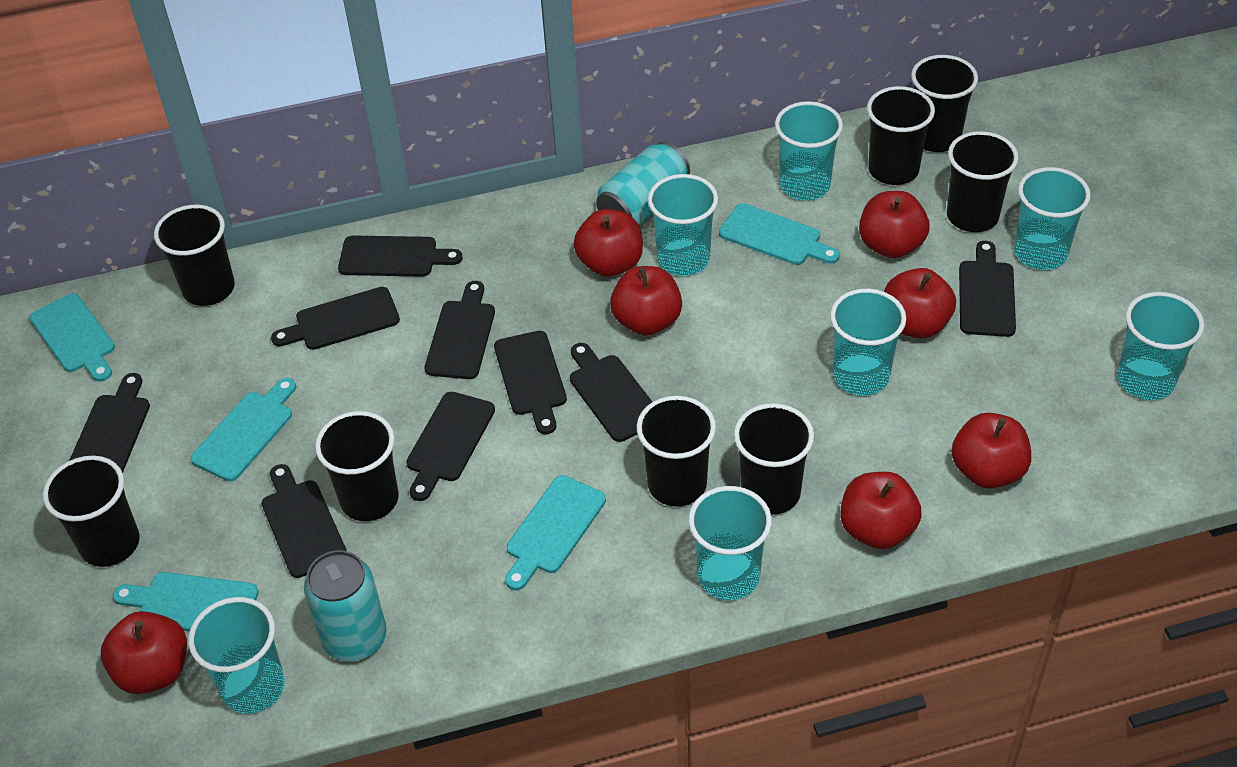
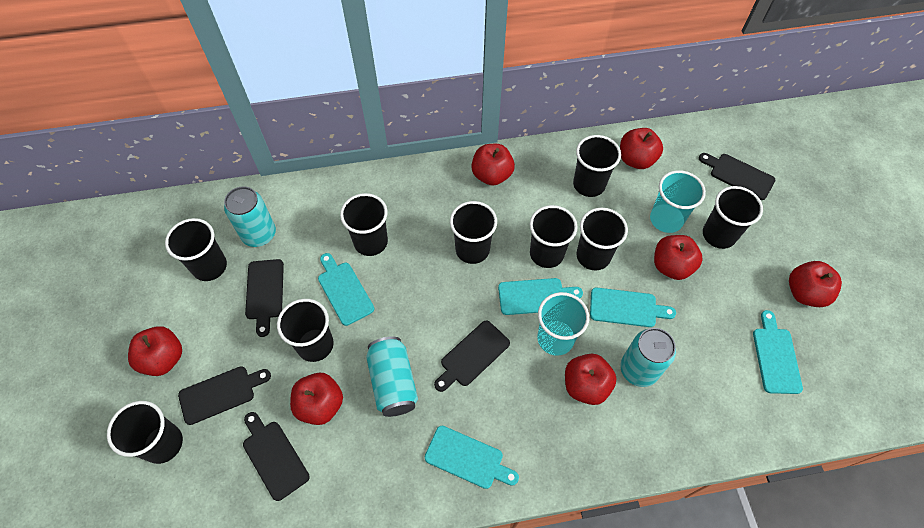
black cup: [43,456,140,567] [154,205,235,306] [315,411,399,521] [636,396,716,506] [734,403,814,515] [867,86,935,185] [911,55,978,152] [947,131,1019,232] = 8 -> [107,401,183,464] [165,218,227,281] [277,299,334,362] [340,193,388,256] [450,201,497,264] [530,205,578,268] [573,135,621,197] [576,208,628,270] [703,186,763,249] = 9
black cutting board: [69,373,150,473] [262,464,347,578] [271,287,400,350] [338,236,463,277] [406,392,495,501] [424,281,495,379] [494,331,567,434] [570,343,652,442] [959,241,1016,337] = 9 -> [178,366,271,425] [243,412,310,501] [245,259,284,337] [434,320,510,392] [699,153,775,200] = 5
turquoise can: [304,550,387,661] [596,142,690,226] = 2 -> [224,186,276,247] [366,336,418,417] [620,328,676,387] = 3
turquoise cup: [188,597,285,714] [648,174,718,276] [689,486,772,600] [775,101,843,201] [830,289,906,396] [1014,167,1091,270] [1117,292,1204,400] = 7 -> [538,292,589,356] [650,170,706,233] = 2

